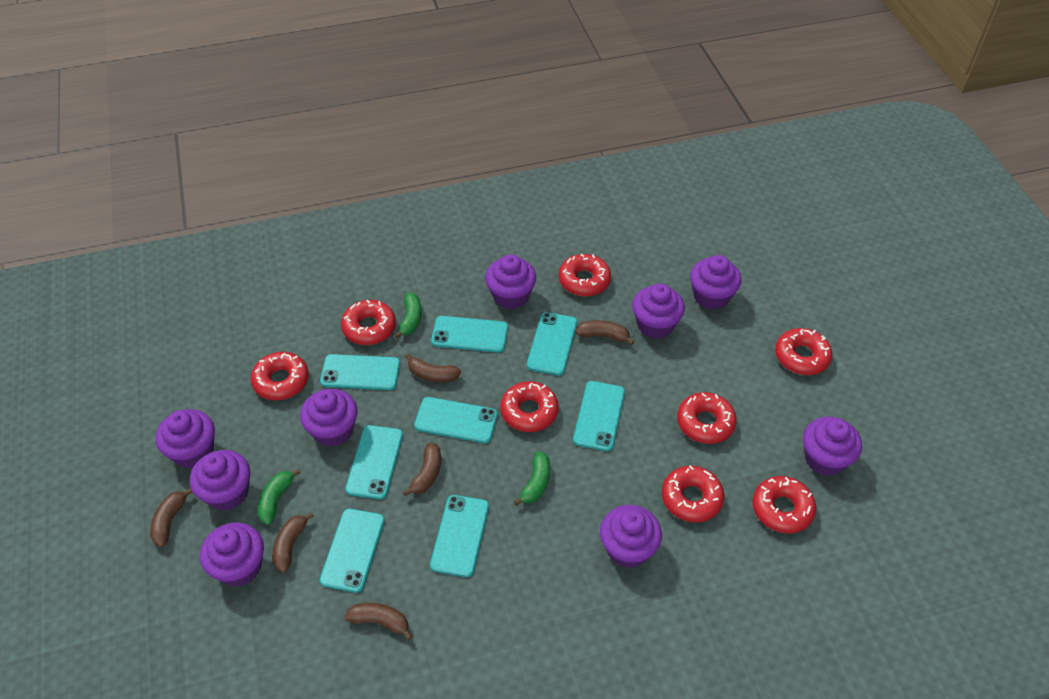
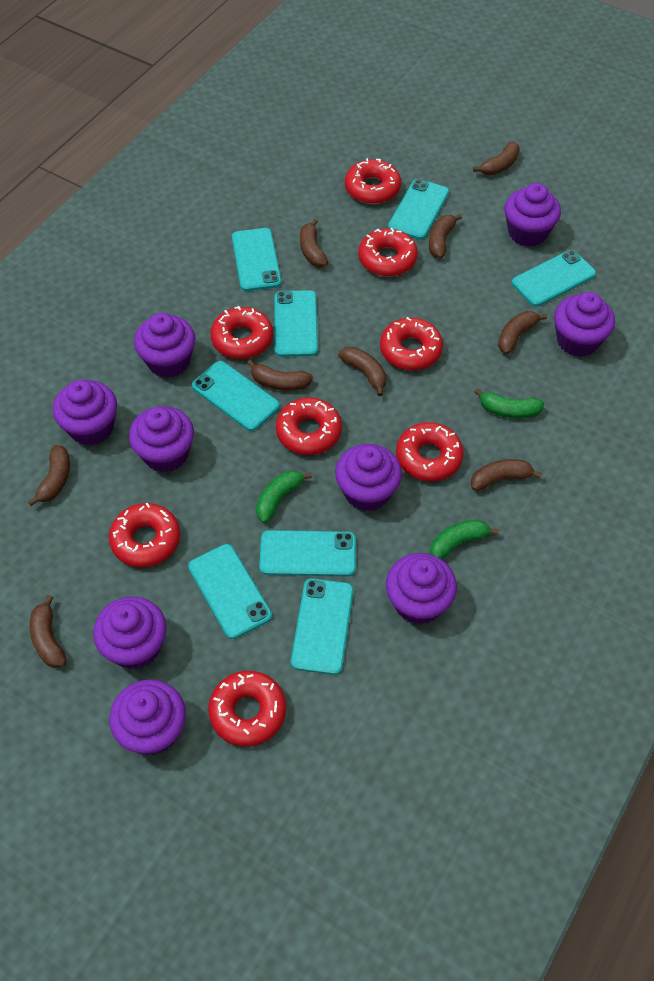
brown banana: [150,488,193,547] [272,512,314,573] [344,603,413,640] [403,442,441,496] [405,353,461,382] [576,320,634,345] = 6 -> [28,445,70,506] [29,595,67,668] [247,360,313,391] [300,219,328,267] [338,347,387,396] [429,214,462,258] [471,459,542,491] [473,142,520,175] [498,311,547,354] = 9

